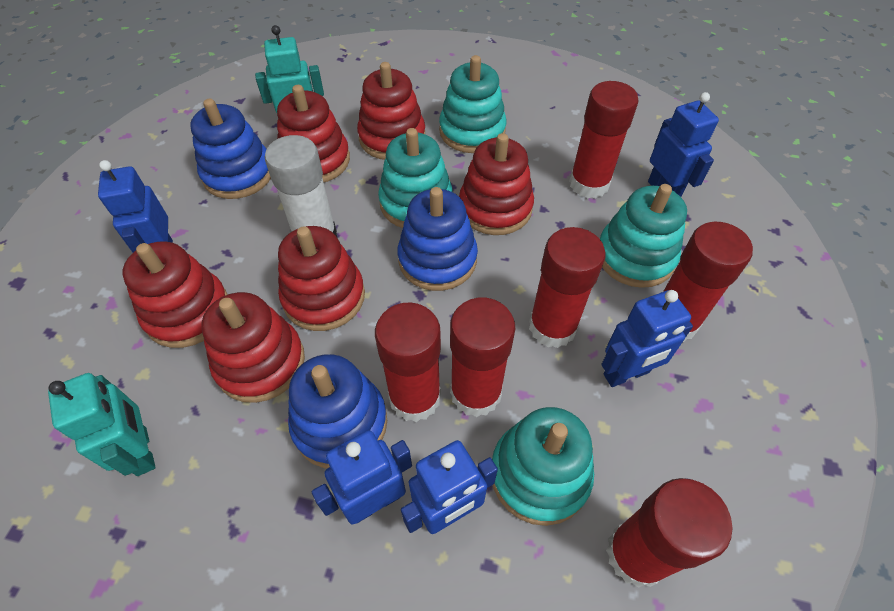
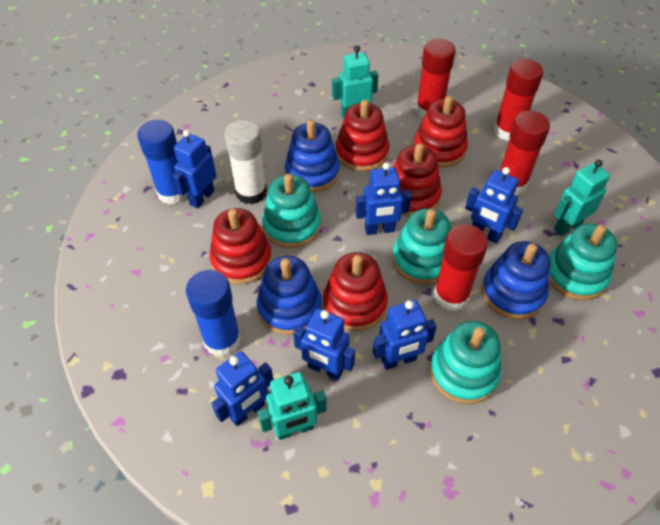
blue glue stick: none = 0 -> [137,120,187,204] [186,270,241,357] = 2
blue robot: [98,160,173,252] [312,430,412,524] [401,440,498,534] [601,290,693,387] [648,92,719,197] = 5 -> [173,130,216,208] [211,351,273,426] [293,309,355,380] [356,162,411,235] [373,300,437,370] [465,167,523,243] = 6
red glue stick: [375,302,441,422] [450,298,515,417] [529,227,605,348] [569,81,639,198] [606,478,732,588] [663,222,753,342] = 6 -> [416,39,456,118] [434,224,488,311] [494,59,543,141] [499,111,550,195] = 4
red stacking toy: [122,241,228,348] [201,292,305,403] [277,85,350,182] [278,226,365,331] [357,62,425,160] [459,133,534,235] = 6 -> [209,208,272,284] [323,252,388,331] [336,100,389,172] [393,143,442,217] [414,96,468,168] = 5
turquoise robot: [48,373,156,476] [255,25,324,113] = 2 -> [258,372,327,440] [332,45,378,119] [554,160,610,236] = 3

